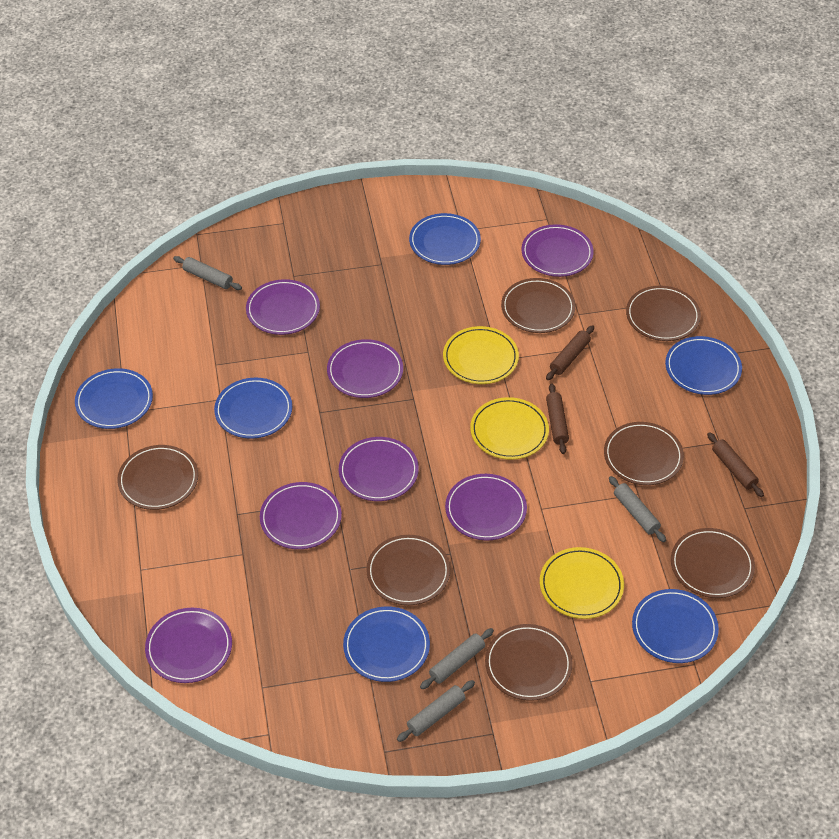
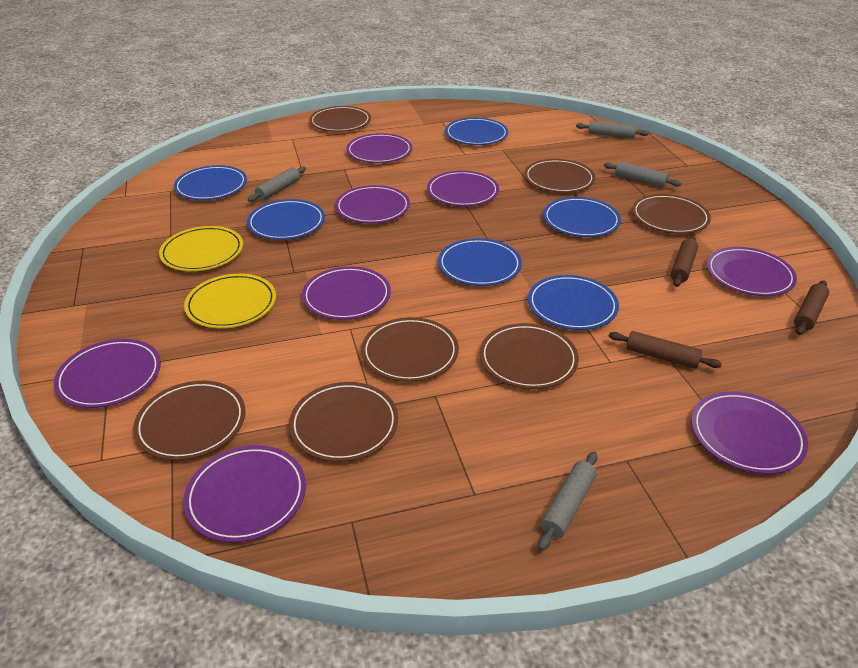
purple plate: [145,608,232,683] [246,279,320,335] [260,482,342,549] [327,339,403,398] [339,437,419,501] [445,474,527,540] [522,224,594,277] = 7 -> [54,339,161,408] [183,445,306,542] [302,266,391,320] [335,185,410,223] [346,133,412,163] [427,171,499,206] [691,392,808,474] [707,247,797,296] = 8
yellow plate: [443,326,519,384] [470,397,549,460] [540,547,624,619] = 3 -> [159,226,243,271] [184,274,276,328] = 2

